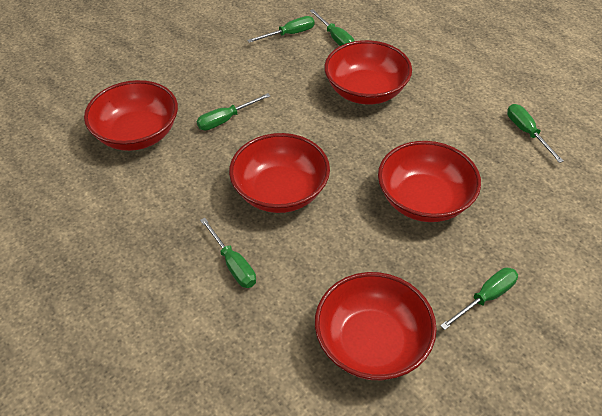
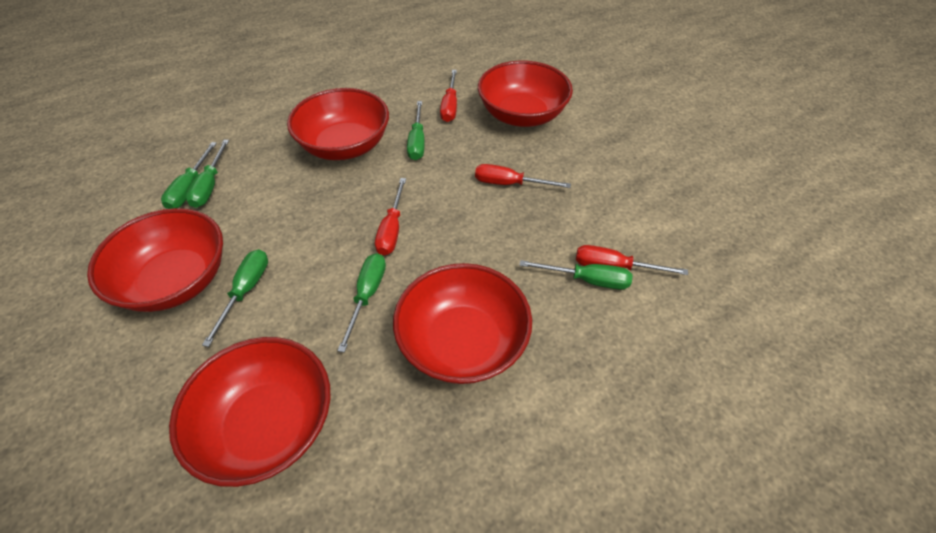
red screwdriver: none = 0 -> [375,178,406,256] [440,70,457,122] [475,164,571,188] [576,245,688,275] = 4

